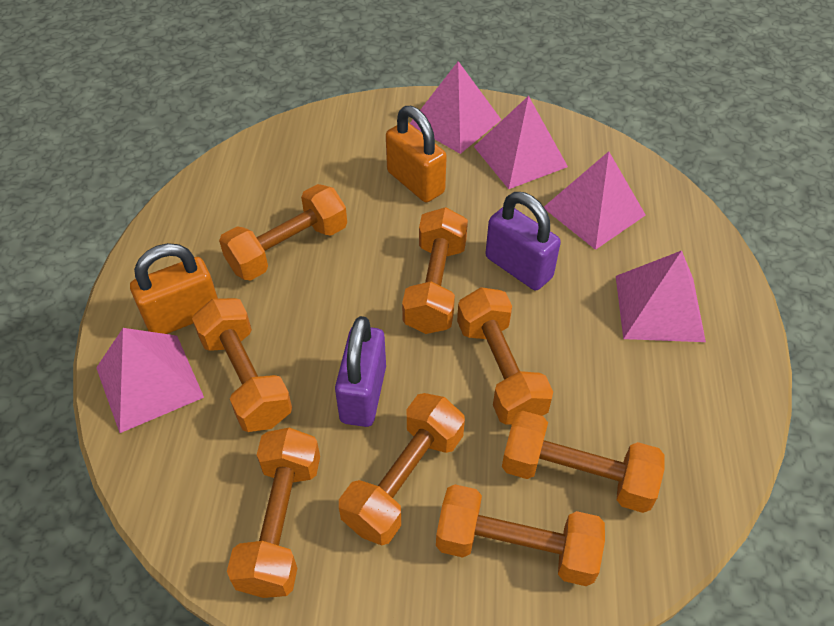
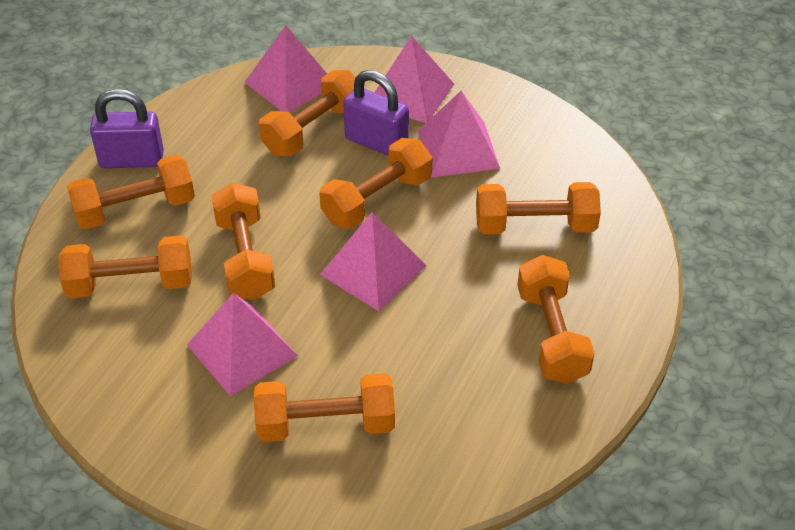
orange padlock: [130,243,218,334] [386,106,447,202] = 2 -> none = 0

